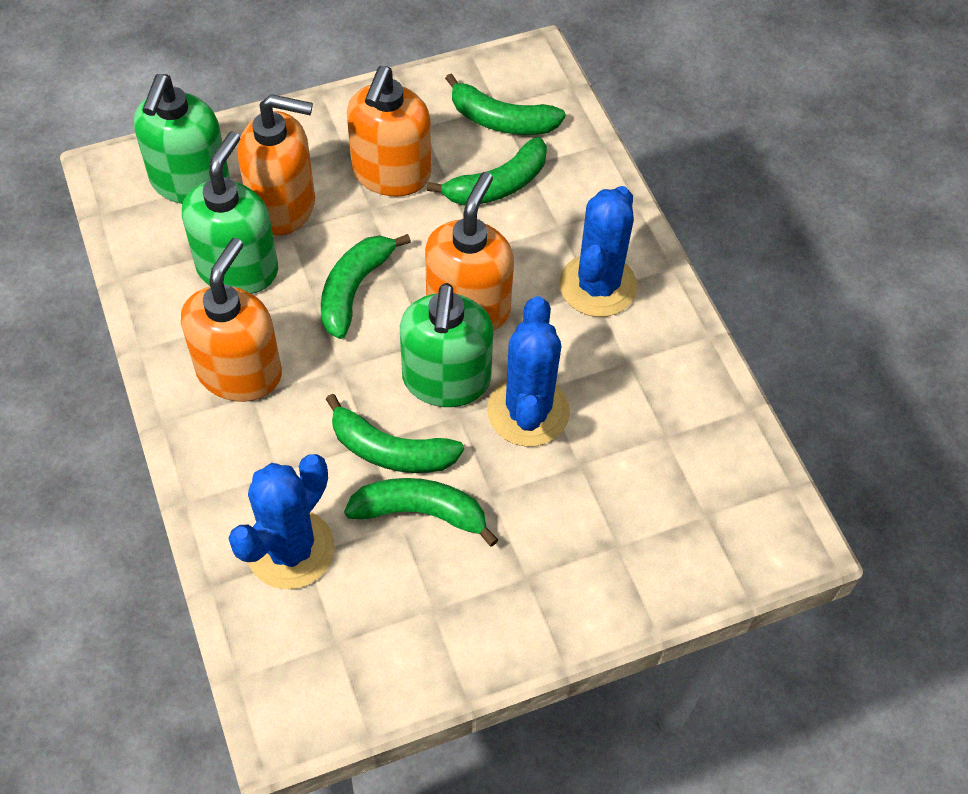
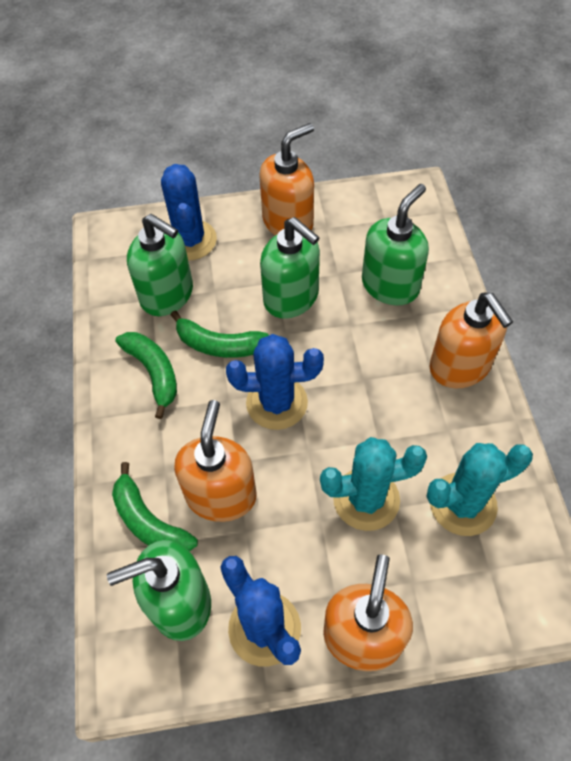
green banana: [321,234,411,339] [326,394,464,473] [344,478,498,547] [427,137,547,206] [445,74,566,135] = 5 -> [112,462,198,551] [115,332,177,419] [171,310,269,358] = 3
green soap dispenser: [134,74,230,204] [182,131,278,294] [400,283,493,407] = 3 -> [107,540,211,641] [127,214,193,316] [260,217,320,319] [362,184,429,305] = 4
turquoise cactus: none = 0 -> [320,437,427,531] [426,443,533,536] = 2

